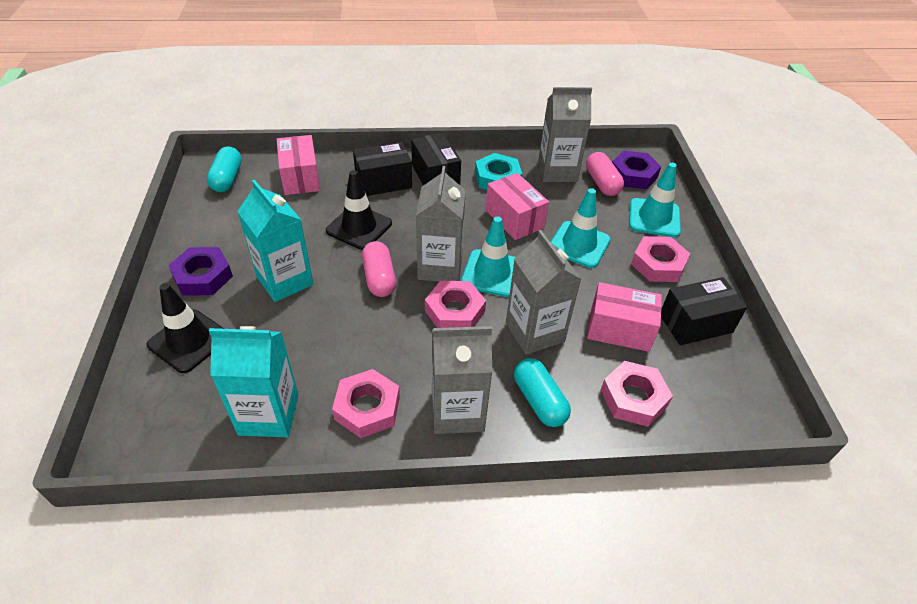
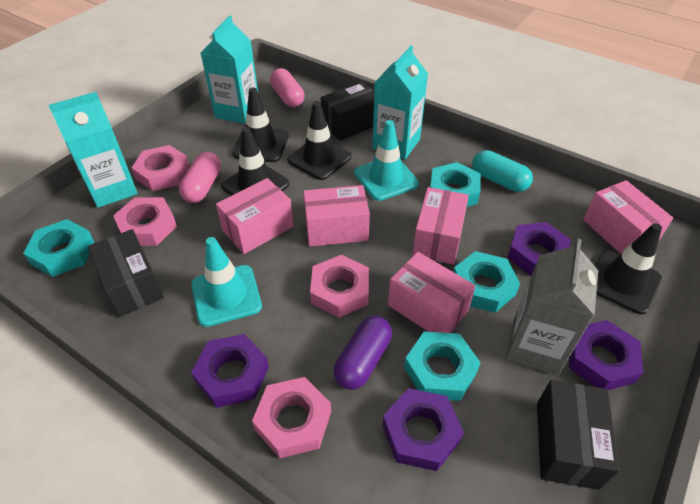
black traffic cone: [147,283,224,373] [326,170,392,250] = 2 -> [221,127,289,196] [232,88,289,162] [287,101,351,180] [595,223,662,314] = 4
grey carton: [416,166,466,282] [432,326,492,434] [506,230,581,355] [538,87,592,182] = 4 -> [506,239,598,375] = 1
pink box: [277,135,320,195] [486,173,549,240] [587,282,662,352] = 3 -> [216,178,294,254] [303,185,370,247] [388,252,476,333] [412,187,469,264] [583,180,673,254] = 5
purple capsule: none = 0 -> [334,316,392,390] = 1
purple nut: [168,247,233,296] [612,151,661,189] = 2 -> [191,334,269,408] [382,388,464,471] [507,222,571,276] [569,320,643,390] = 4
turquoise capsule: [207,146,242,192] [514,358,571,427] = 2 -> [472,150,533,192] = 1
turquoise carton: [209,326,298,437] [237,180,313,302] = 2 -> [49,92,138,208] [201,16,258,124] [372,46,428,159] = 3
turquoise nut: [475,153,522,190] = 1 -> [23,219,94,277] [404,332,481,401] [430,162,481,207] [453,251,520,313] = 4
turquoise traffic cone: [461,216,515,297] [550,188,611,268] [629,163,681,237] = 3 -> [191,237,262,327] [354,120,419,201] = 2

